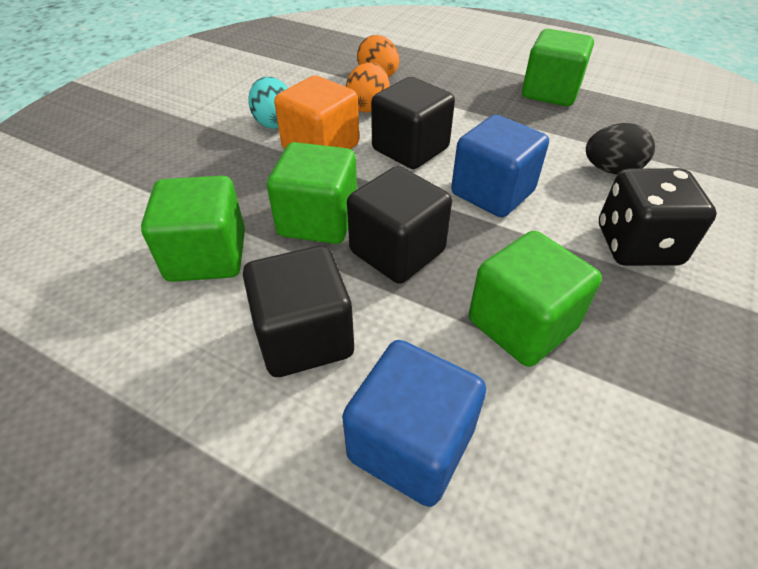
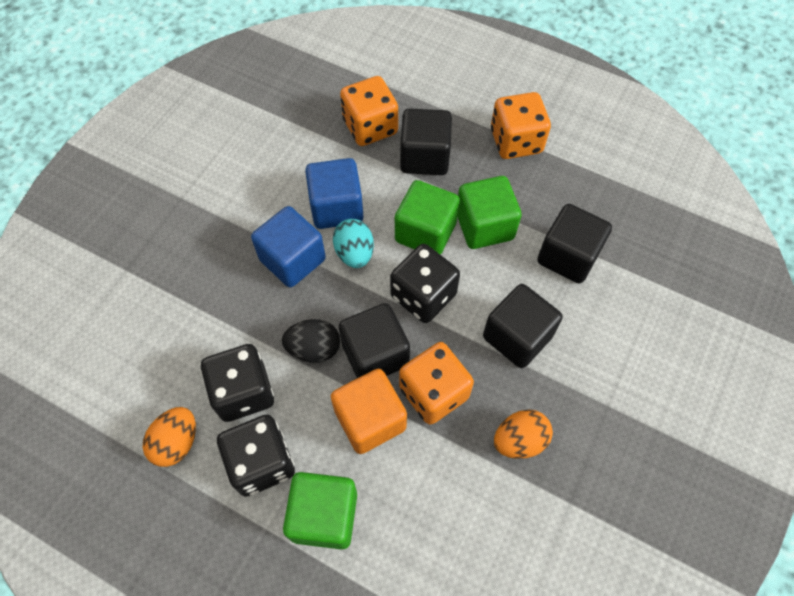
black cube: [243,246,354,377] [347,166,452,284] [371,77,455,169] = 3 -> [339,303,410,378] [400,108,452,175] [483,284,563,368] [537,204,612,283] = 4
black dice: [599,168,717,266] = 1 -> [201,344,274,422] [217,415,295,497] [390,244,460,323] = 3
green cube: [141,176,245,282] [267,142,357,244] [469,231,602,367] [522,29,594,106] = 4 -> [283,472,357,550] [395,180,460,255] [457,176,522,249] = 3
orange dice: none = 0 -> [340,76,398,146] [399,342,474,425] [491,92,551,159] = 3

